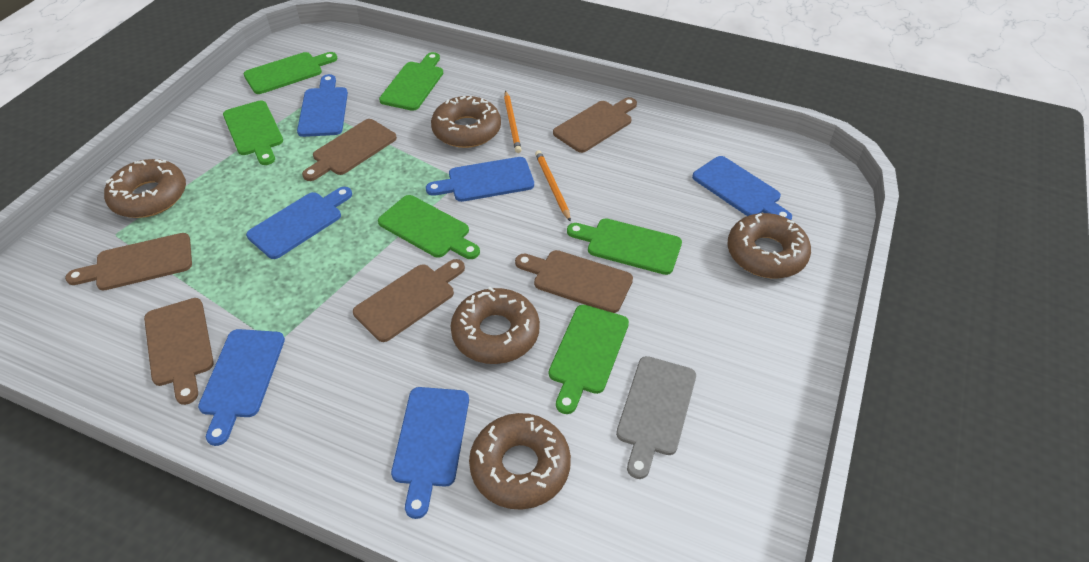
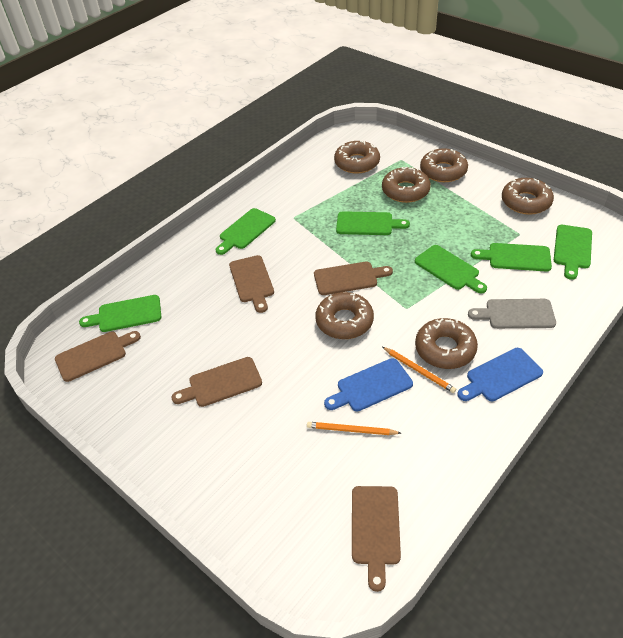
blue cutting board: [198,329,285,446] [246,187,352,259] [297,74,348,137] [391,387,469,519] [426,157,534,202] [692,156,792,220] = 6 -> [324,358,413,411] [457,348,543,401] = 2
brown cutting board: [65,233,192,290] [144,298,214,405] [302,119,397,181] [353,259,465,342] [515,250,633,313] [553,97,637,153] = 6 -> [55,331,141,382] [172,357,262,407] [229,255,274,313] [314,261,393,295] [352,486,401,592] = 5
brown donut: [104,159,186,218] [431,96,501,148] [451,287,540,364] [469,413,571,510] [727,213,811,278] = 5 -> [315,292,374,339] [334,141,380,174] [382,167,431,203] [415,318,478,369] [420,148,468,182] [502,178,554,215] = 6

